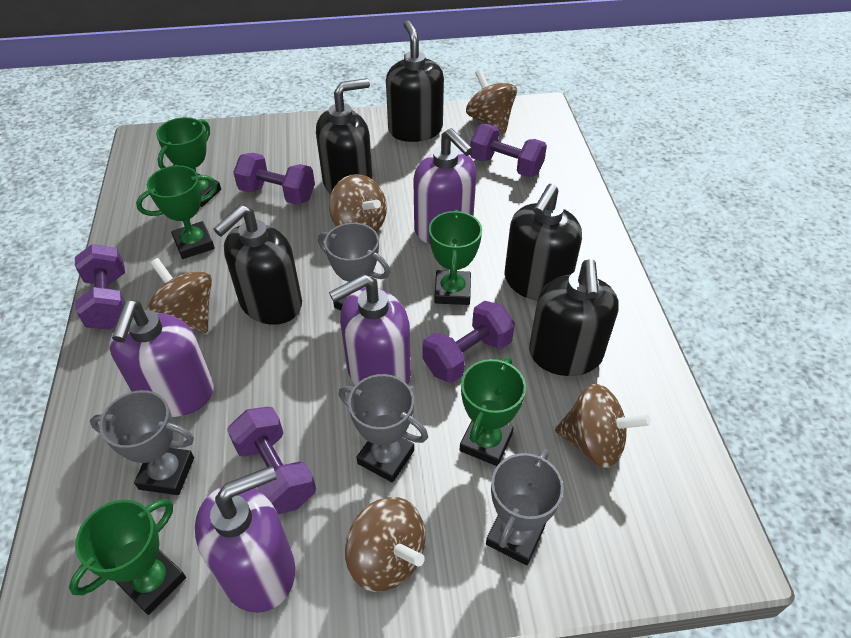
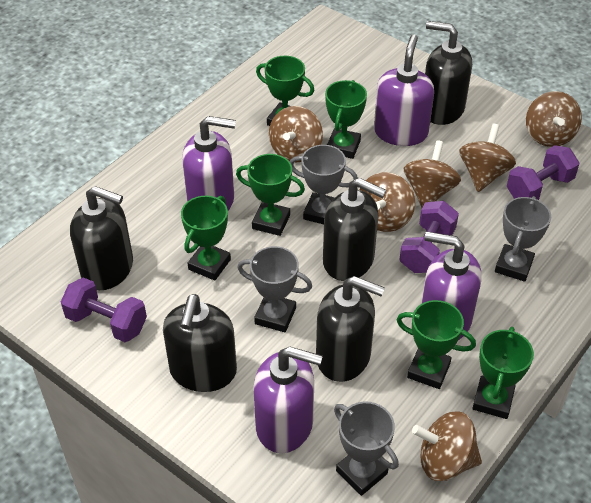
brown spinning top: [147,258,212,333] [329,174,387,232] [345,497,425,592] [466,69,517,133] [555,384,651,468] = 5 -> [269,106,323,162] [360,172,415,232] [404,140,461,208] [412,411,482,481] [459,124,516,192] [526,91,582,147] = 6
green trophy: [69,499,186,615] [136,165,217,259] [156,117,221,207] [429,209,482,305] [460,357,526,466] = 5 -> [181,196,231,281] [236,154,305,236] [256,56,314,126] [325,80,367,159] [397,300,476,389] [472,327,534,419] = 6
purple dumbbell: [75,244,125,330] [227,407,316,514] [233,153,315,205] [422,301,515,383] [470,124,547,177] = 5 -> [61,277,147,342] [399,201,459,273] [507,145,579,200] = 3

